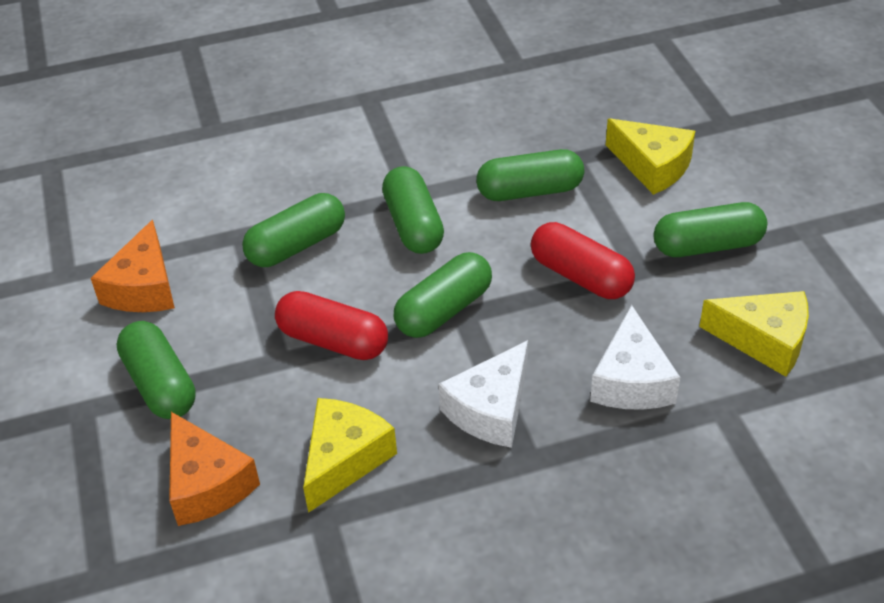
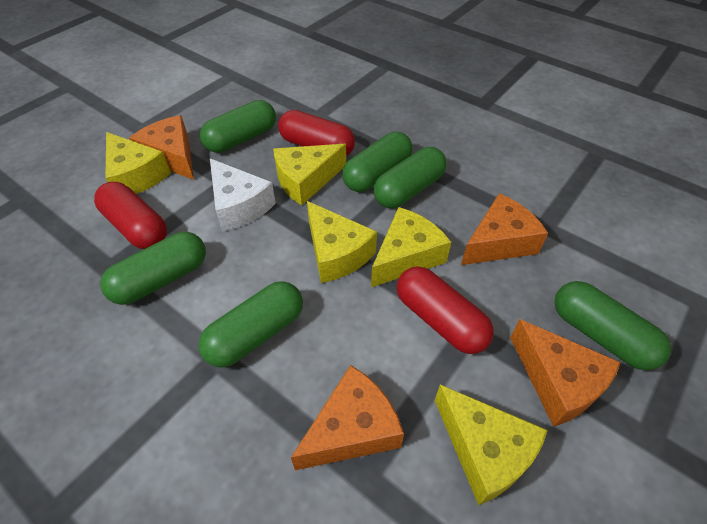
orange cheese: [90,220,175,312] [169,412,260,526] = 2 -> [129,115,194,180] [291,365,404,470] [461,193,548,265] [510,319,621,427] = 4
red capsule: [275,291,388,360] [531,222,635,299] = 2 -> [94,182,167,249] [278,110,355,156] [397,266,494,354] = 3
white cheese: [439,340,528,448] [590,305,680,410] = 2 -> [210,158,276,232] = 1
yellow cheese: [303,398,397,513] [606,118,695,195] [699,291,809,377] = 3 -> [105,132,171,194] [273,144,346,205] [307,201,377,283] [371,207,451,287] [435,385,548,505] = 5

